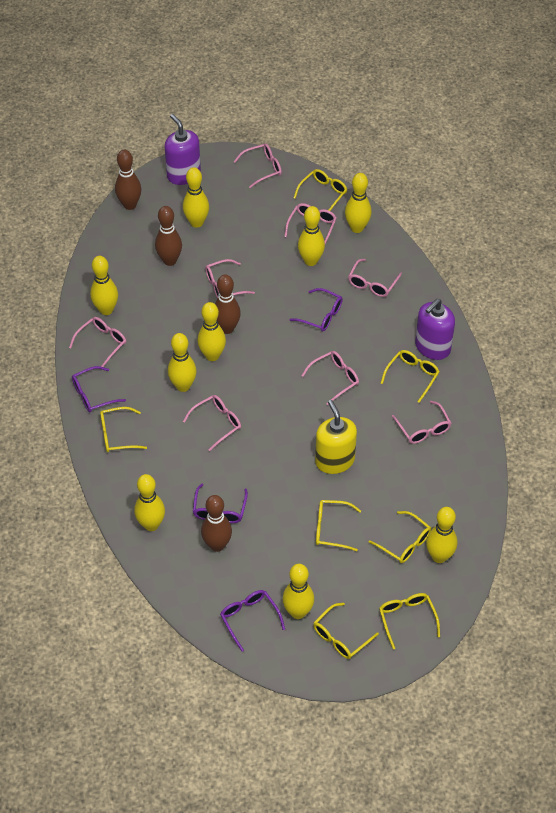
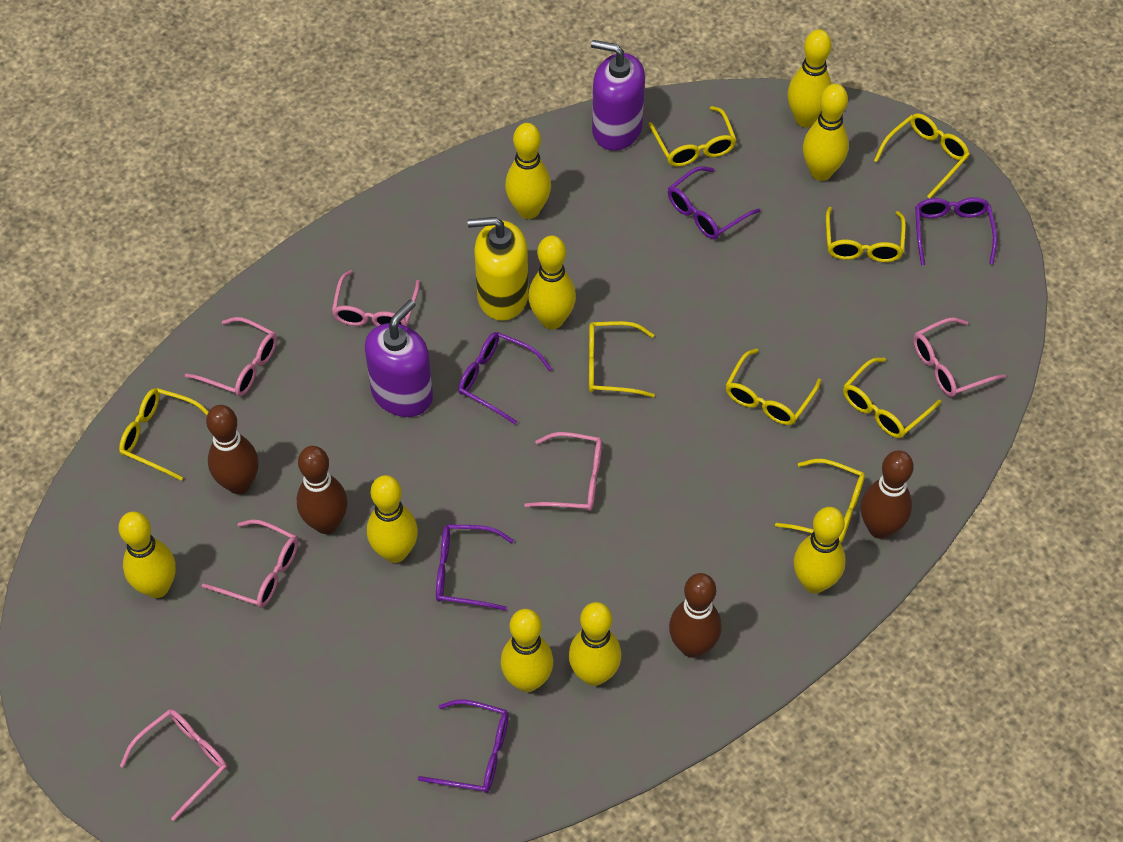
pink glasses: [69,317,126,370] [183,395,241,451] [205,259,255,298] [234,143,282,188] [284,203,337,244] [301,351,359,405] [348,259,402,297] [392,401,451,444] = 8 -> [120,710,227,821] [185,317,277,396] [201,519,298,608] [332,270,420,326] [524,432,602,511] [913,317,1006,397] = 6
purple glasses: [72,366,126,412] [193,484,248,523] [220,590,285,652] [289,288,343,332] = 4 -> [418,699,509,793] [436,524,514,611] [458,332,552,425] [668,166,760,239] [915,197,997,265] = 5
yellow glasses: [100,407,147,452] [293,169,347,211] [313,603,379,659] [316,500,361,551] [368,511,431,563] [379,593,440,649] [381,350,439,403] = 7 -> [119,388,209,480] [589,321,655,398] [648,106,737,167] [726,349,821,425] [775,459,865,543] [826,207,906,262] [843,357,941,438] [874,113,970,199] = 8

